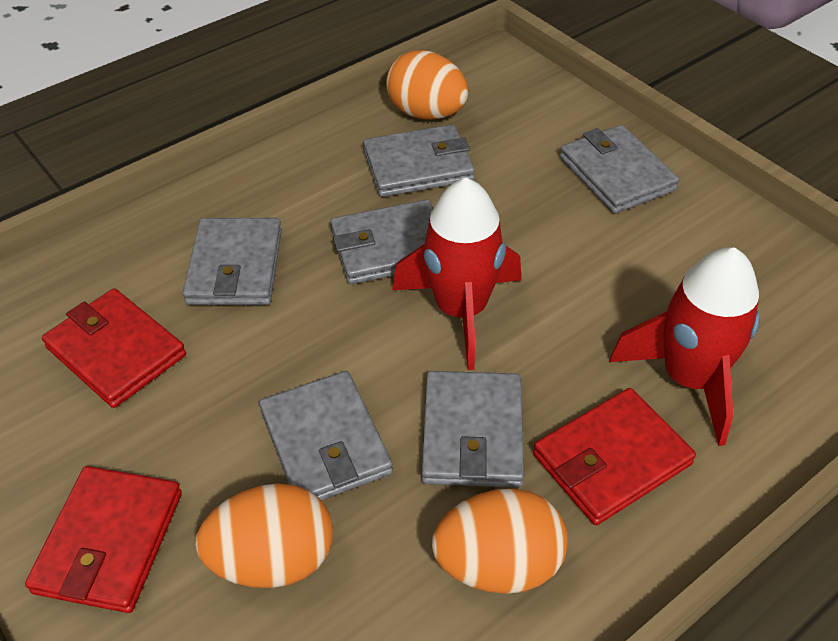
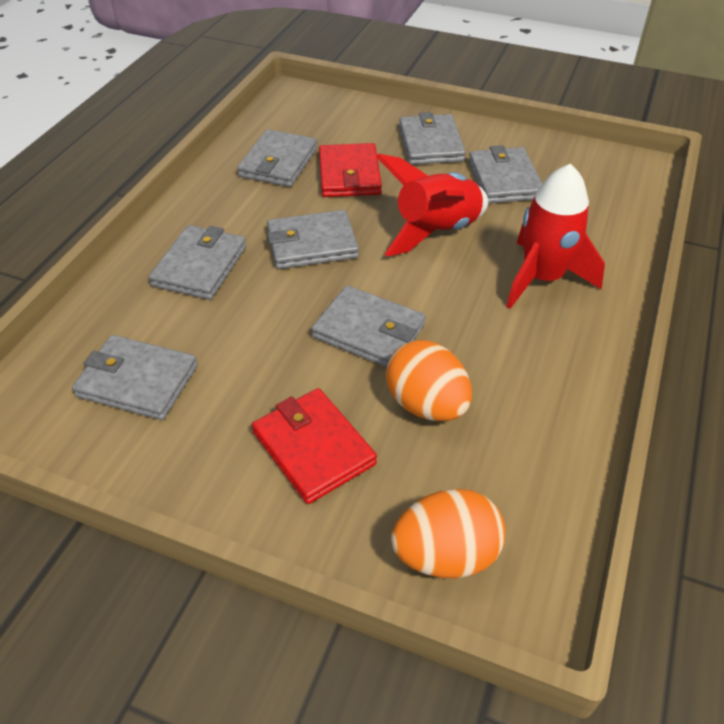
grey wallet: [182,218,282,305] [259,371,393,500] [330,199,433,284] [363,124,475,197] [421,371,524,487] [560,125,679,214] = 6 -> [72,335,198,420] [149,225,246,300] [237,129,317,187] [267,210,359,269] [312,285,426,367] [399,112,466,165] [468,145,543,204] = 7
orange egg: [195,483,333,588] [386,50,468,120] [432,489,568,594] = 3 -> [386,340,472,421] [391,489,506,578] = 2
red wallet: [25,466,182,613] [42,288,186,408] [533,388,696,525] = 3 -> [252,388,377,504] [319,143,382,197] = 2

